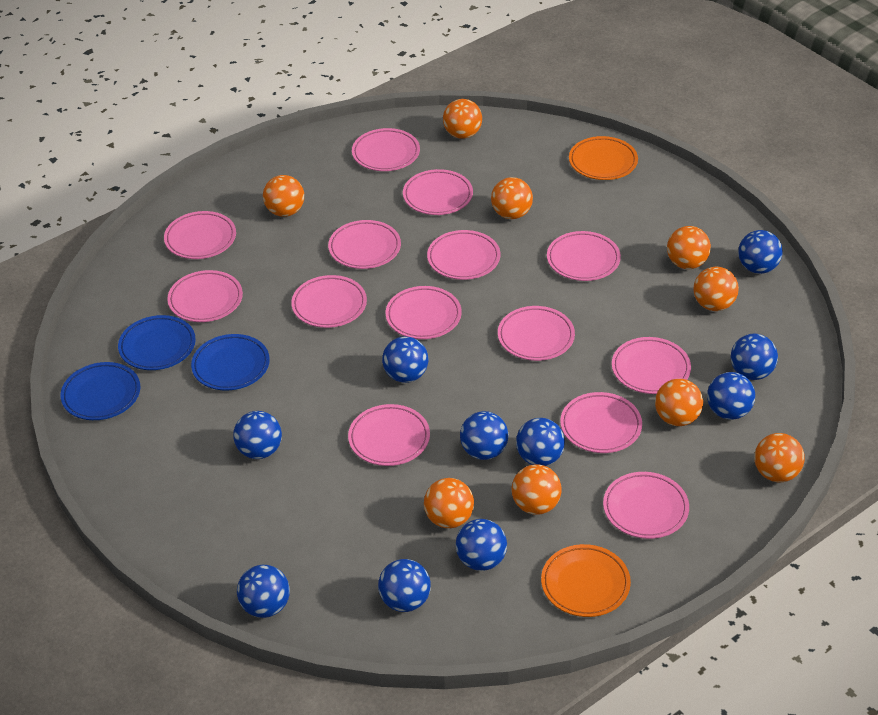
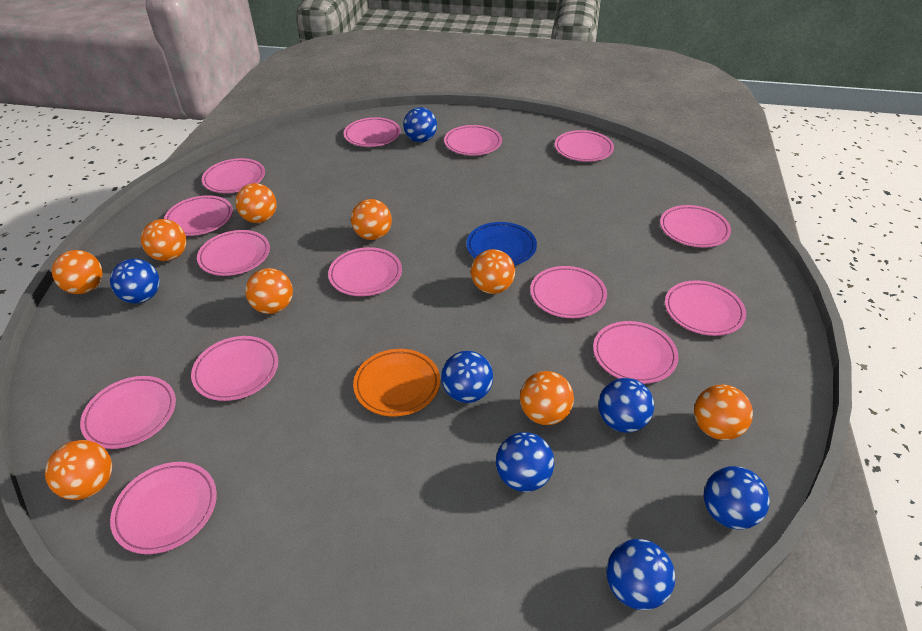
blue ball: [233,411,282,459] [237,565,290,618] [378,559,431,612] [382,336,428,383] [456,519,507,571] [460,411,508,460] [516,418,565,466] [707,372,755,420] [731,334,778,380] [738,230,783,274] = 10 -> [110,259,160,304] [403,107,437,142] [441,351,493,403] [496,432,554,492] [598,378,654,433] [606,539,675,610] [704,466,770,530] = 7
blue plate: [60,362,141,420] [118,315,196,370] [191,334,270,390] = 3 -> [466,222,537,265] = 1
orange plate: [541,544,631,617] [569,136,638,180] = 2 -> [353,349,440,417] = 1

